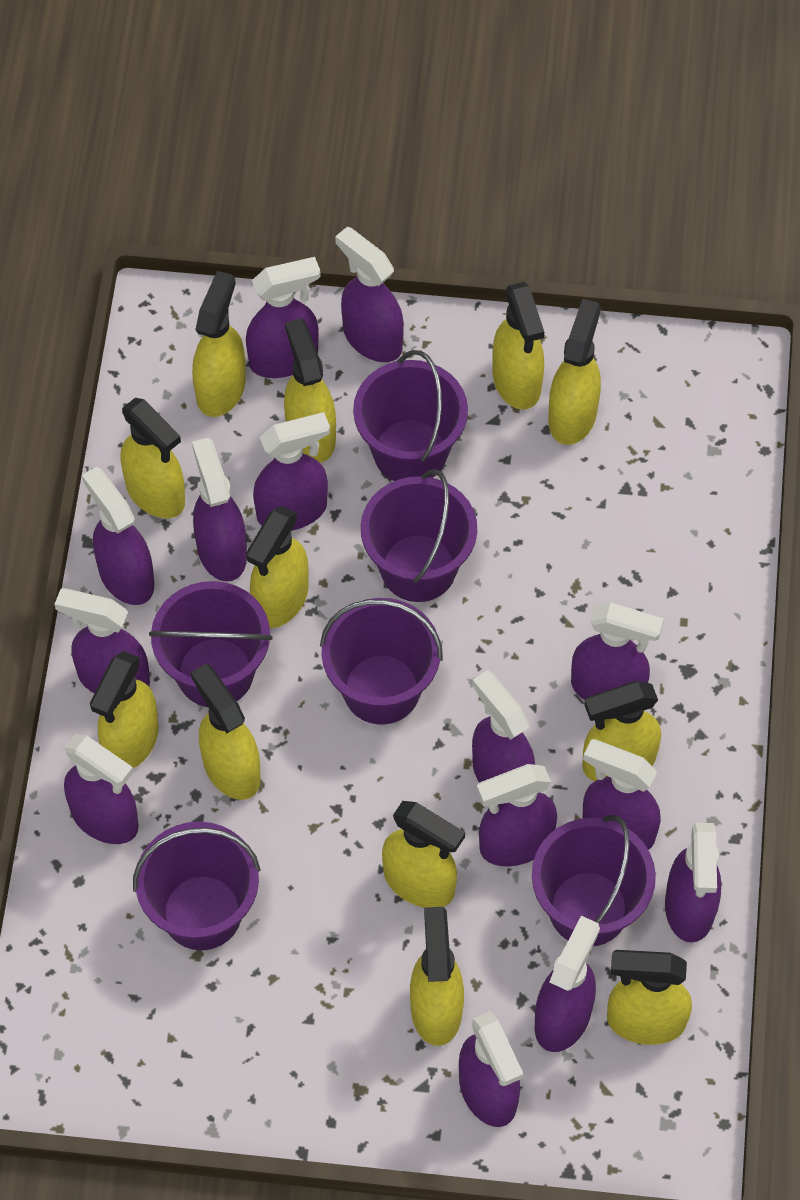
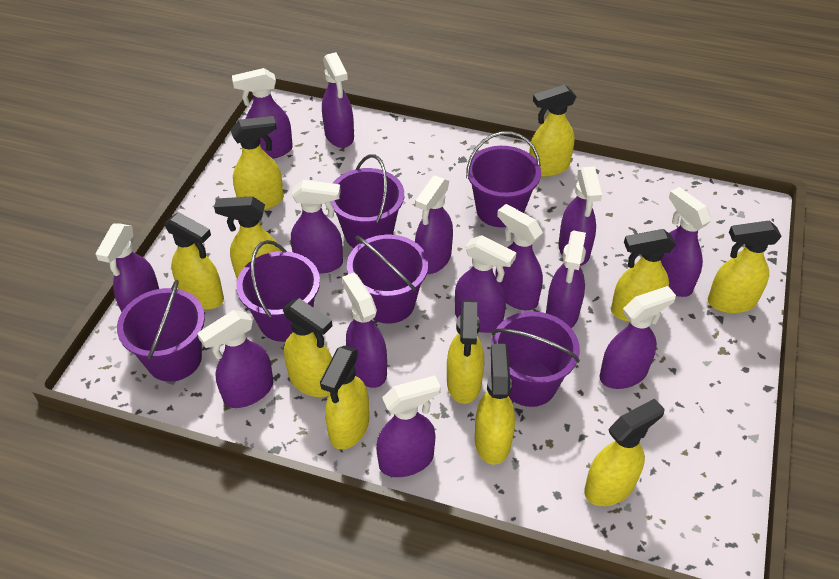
yellow spray bottle: [90,651,159,768] [121,398,185,518] [191,664,260,800] [192,271,246,417] [246,506,309,628] [284,318,336,463] [382,801,465,908] [410,907,464,1046] [492,282,544,410] [548,299,601,445] [582,681,661,782] [607,950,692,1045] = 12 -> [164,212,224,310] [214,196,281,279] [230,116,284,210] [283,298,332,397] [320,345,369,450] [447,300,484,404] [475,344,515,465] [529,84,577,177] [584,398,665,506] [611,229,676,322] [708,221,782,313] = 11

